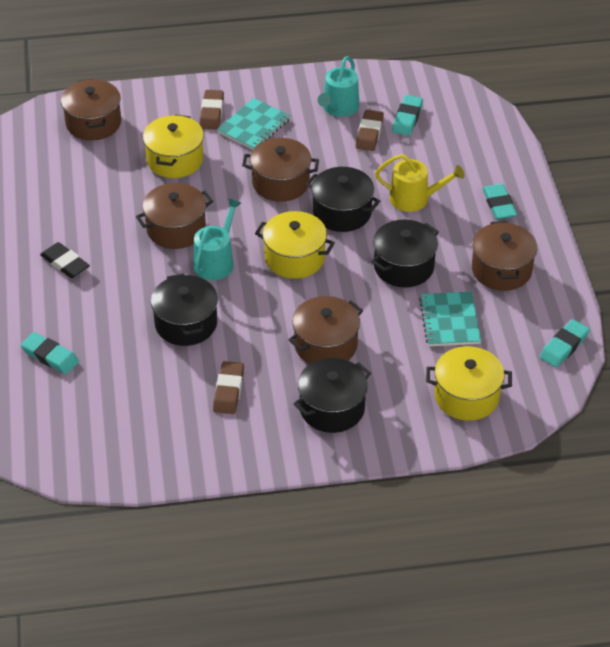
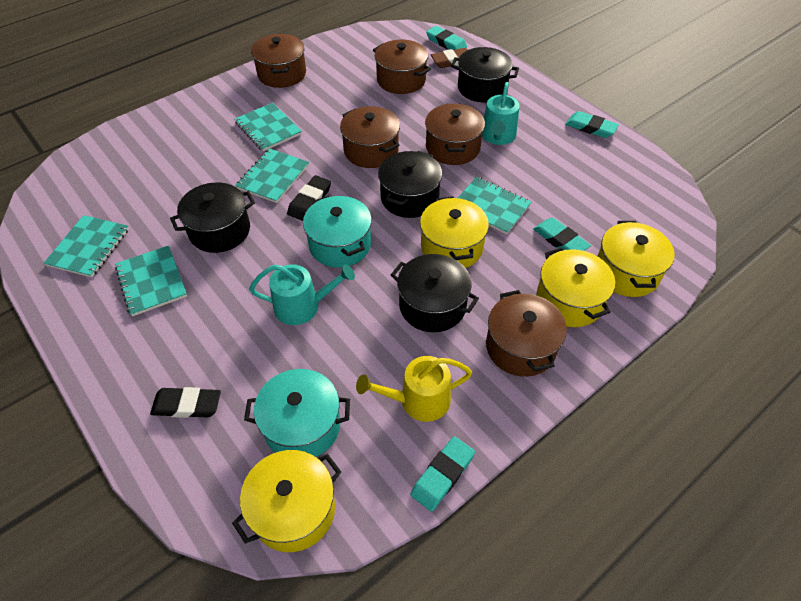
black eraser: [40,242,90,278] = 1 -> [150,387,221,418] [287,175,331,221] = 2
brown eraser: [200,90,224,130] [213,361,244,414] [356,110,384,151] = 3 -> [431,48,468,68] = 1
turquoise notebook: [217,98,290,150] [419,292,481,346] = 2 -> [44,215,129,277] [115,245,187,316] [234,103,302,151] [235,148,309,203] [458,177,532,234] = 5
turquoise pot: none = 0 -> [244,369,350,457] [303,196,372,268] = 2
yellow pot: [143,114,204,178] [255,211,335,279] [426,346,512,421] = 3 -> [232,450,341,552] [420,196,489,268] [536,247,615,327] [598,221,675,297] = 4

